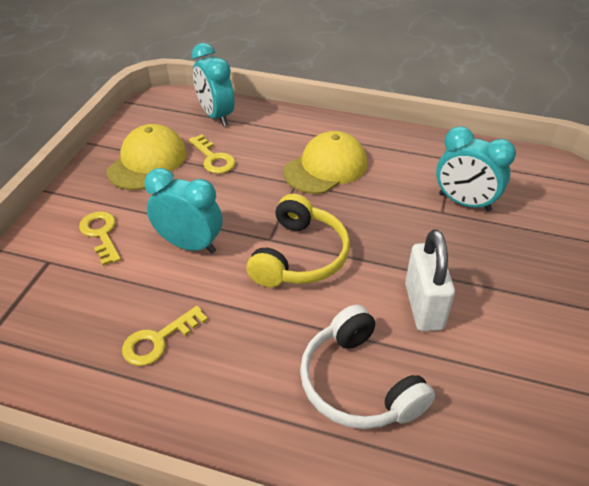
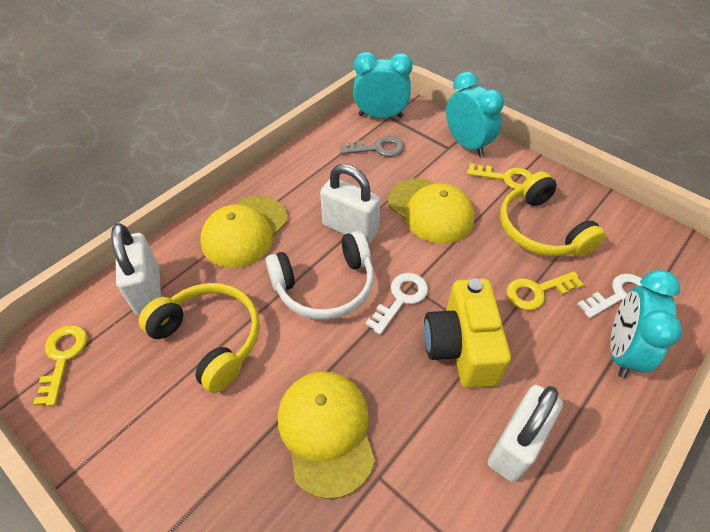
grey key: none = 0 -> [341,136,404,157] = 1
white key: none = 0 -> [365,273,428,335] [578,274,643,318] = 2
white padlock: [405,229,455,331] = 1 -> [111,223,161,316] [320,164,380,244] [488,385,563,482] = 3
yellow camera: none = 0 -> [424,278,511,388] = 1
yellow cap: [107,124,187,190] [284,131,367,194] = 2 -> [200,196,287,268] [278,371,375,499] [388,178,474,244] = 3
yellow headphones: [247,194,350,287] = 1 -> [139,283,260,393] [500,171,606,257] = 2

